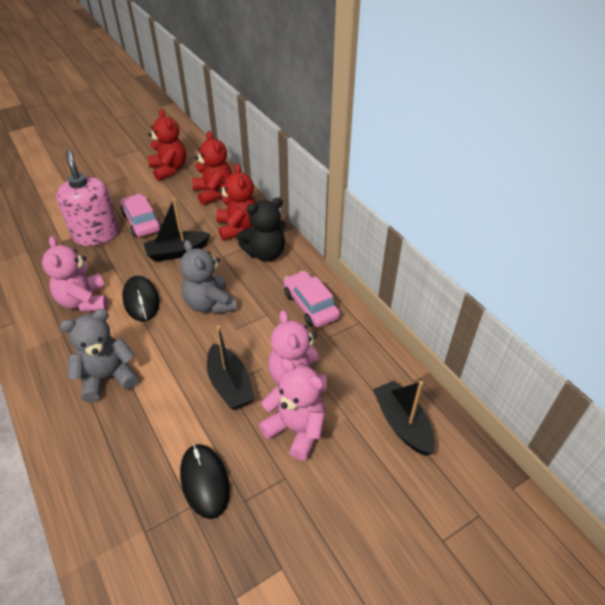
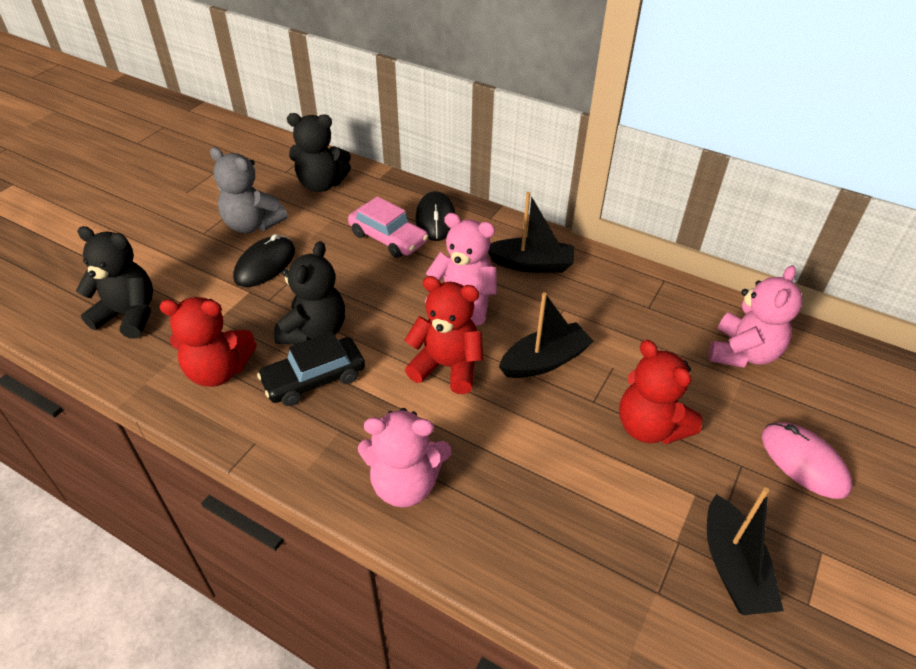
black car: none = 0 -> [257,332,365,406] = 1
black teddy bear: [237,197,287,262] = 1 -> [76,226,153,339] [274,241,345,345] [287,113,351,192] = 3
grey teddy bear: [60,309,139,403] [180,240,237,315] = 2 -> [210,147,288,233] = 1
pink car: [120,194,161,237] [283,271,340,327] = 2 -> [348,196,428,258] = 1
pink mouse: none = 0 -> [762,422,852,499] = 1
pink soap dispenser: [56,150,119,246] = 1 -> none = 0

